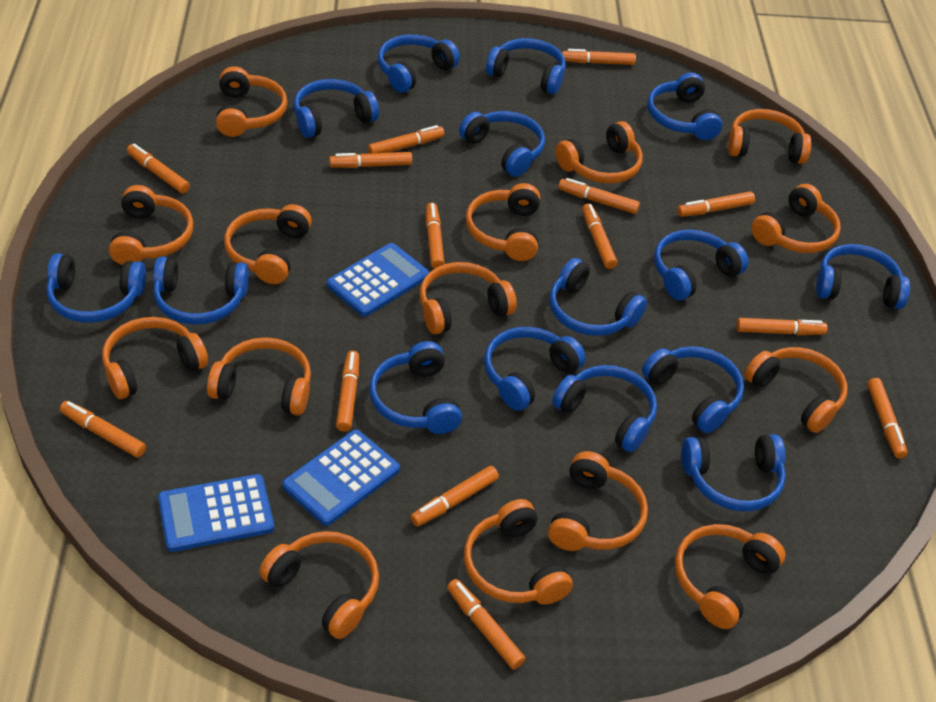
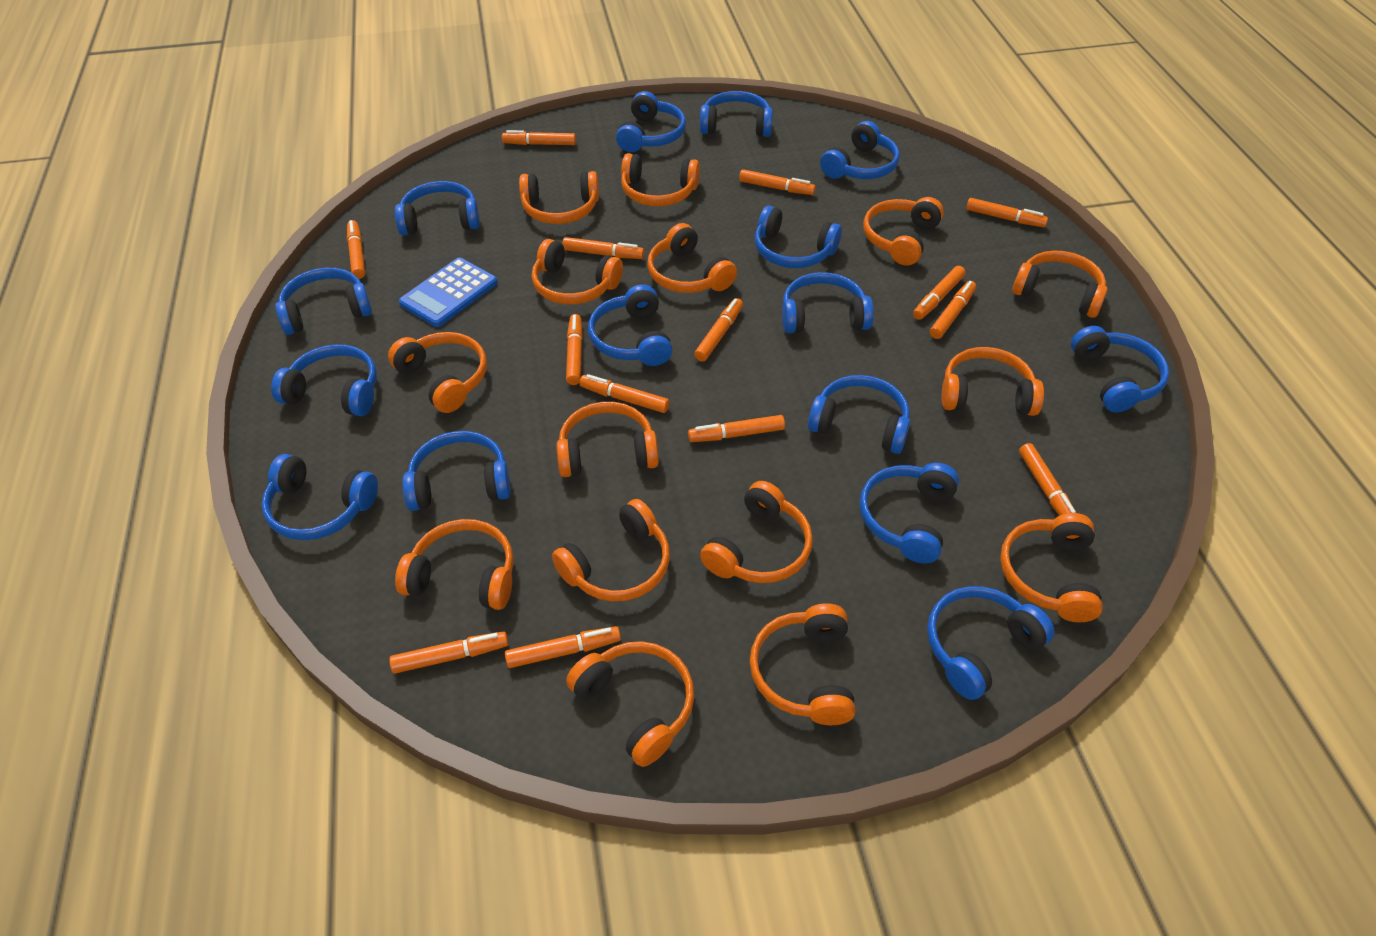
blue calculator: [158,474,274,552] [282,430,400,526] [327,243,429,317] = 3 -> [399,257,498,327] = 1

